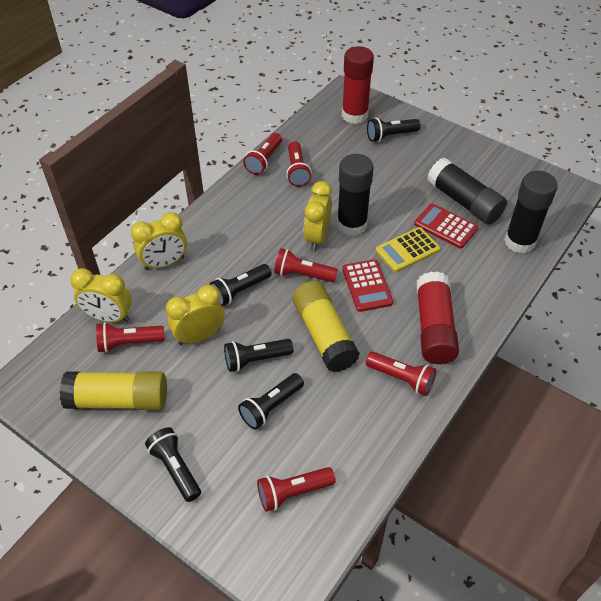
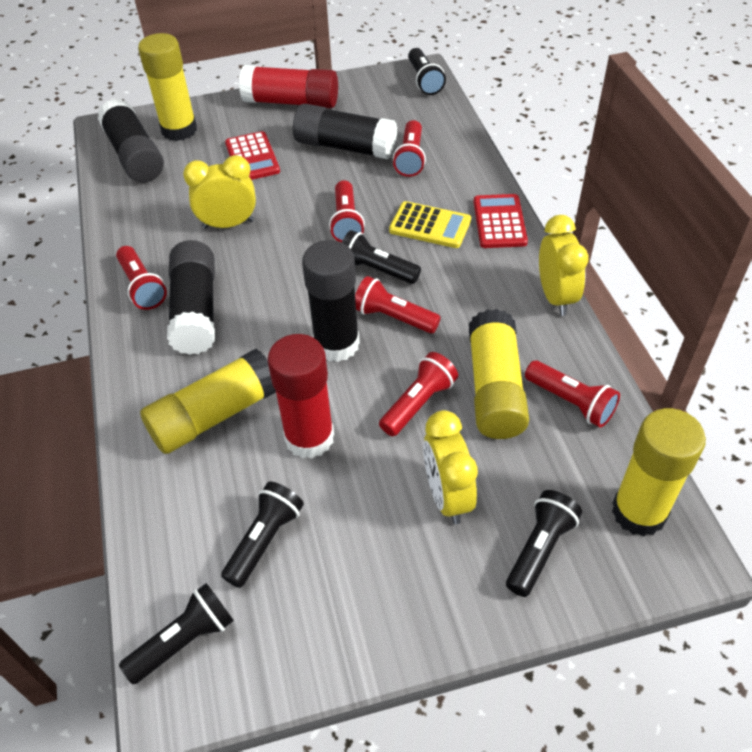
black glue stick: [337,154,374,236] [427,158,507,225] [504,171,558,253] = 3 -> [98,99,164,182] [167,240,215,355] [293,104,397,159] [302,240,360,362] = 4
yellow clock: [70,268,132,322] [131,212,187,270] [166,285,225,345] [304,181,332,251] = 4 -> [183,155,256,229] [423,410,478,524] [539,215,589,316] = 3
yellow glue stick: [60,371,167,410] [292,281,360,372] = 2 -> [138,33,197,141] [140,348,276,454] [469,309,529,439] [612,408,706,537] = 4

